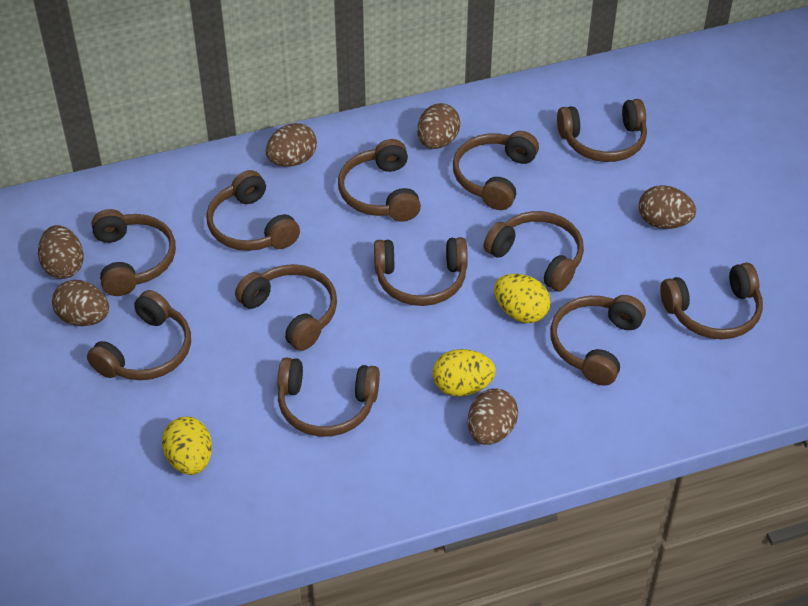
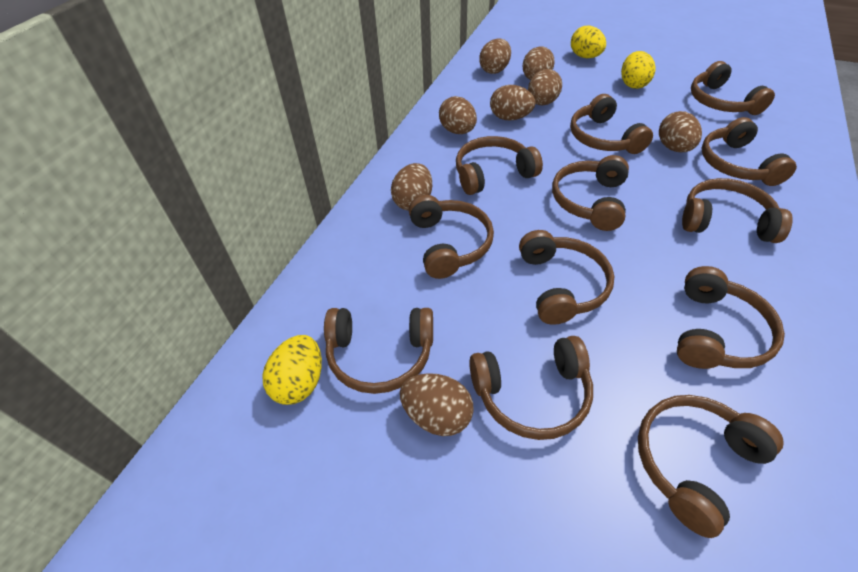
brown egg: [38,225,84,279] [52,280,109,326] [266,123,317,167] [417,103,460,149] [468,388,518,445] [639,185,696,229] = 6 -> [391,163,432,210] [400,373,474,436] [439,96,477,134] [479,38,511,74] [490,85,536,120] [522,47,555,80] [528,69,562,105] [659,111,702,152] = 8

